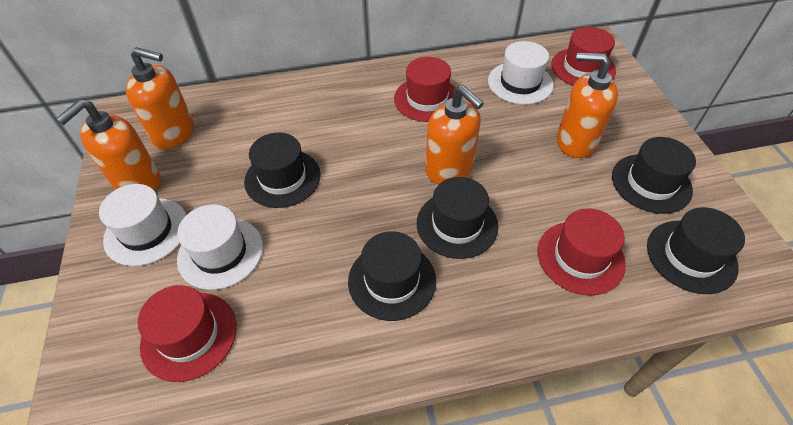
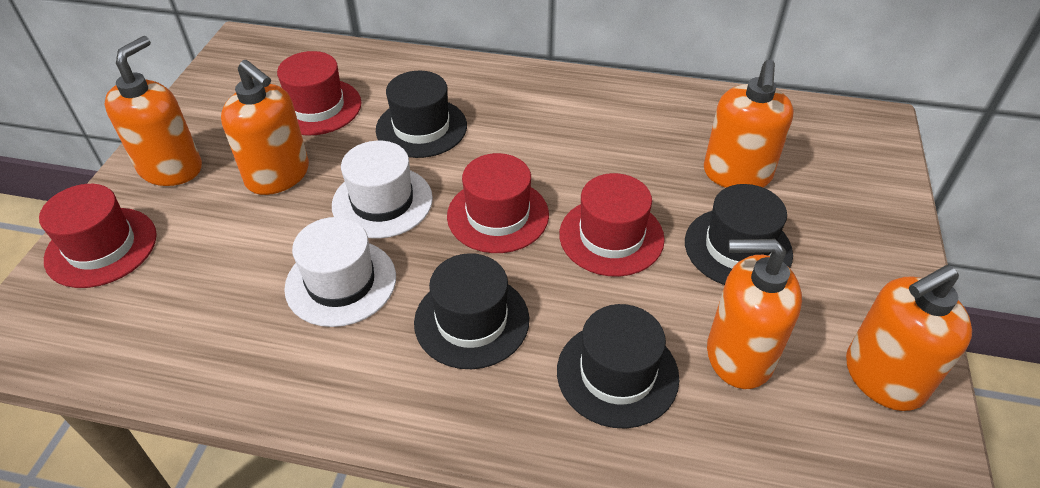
black hat: [244,133,321,208] [348,231,436,321] [417,177,498,259] [612,137,696,214] [647,207,745,294] = 5 -> [376,71,467,158] [414,253,529,369] [557,304,679,428] [685,184,793,285] = 4
orange soap dispenser: [56,99,160,191] [126,47,194,149] [425,85,484,184] [557,53,618,158] = 4 -> [105,36,202,186] [221,60,309,195] [704,59,794,188] [707,239,802,389] [846,265,972,411] = 5
white hat: [99,184,187,266] [177,204,263,290] [488,41,554,105] = 3 -> [284,217,396,327] [332,141,433,239] = 2

